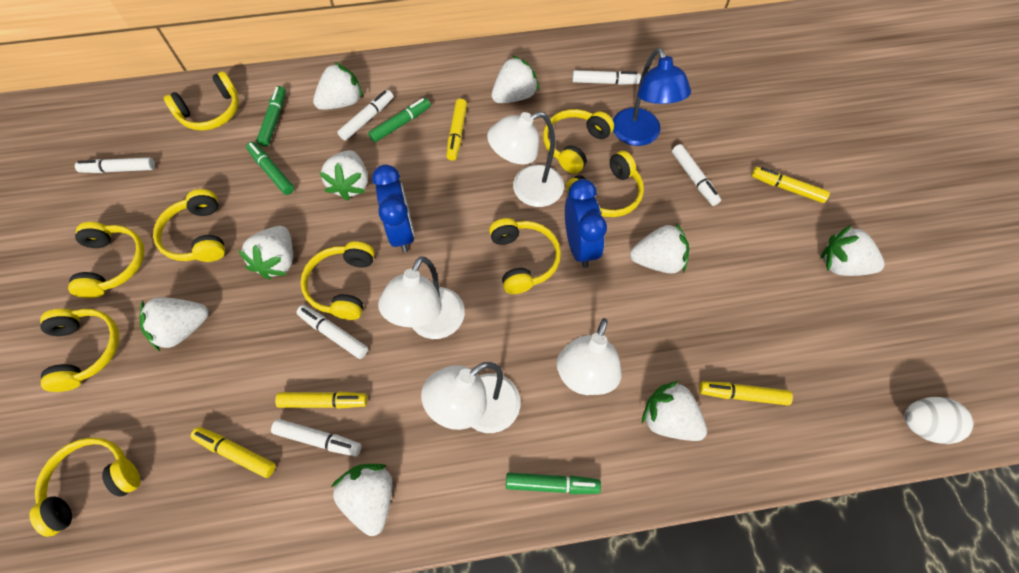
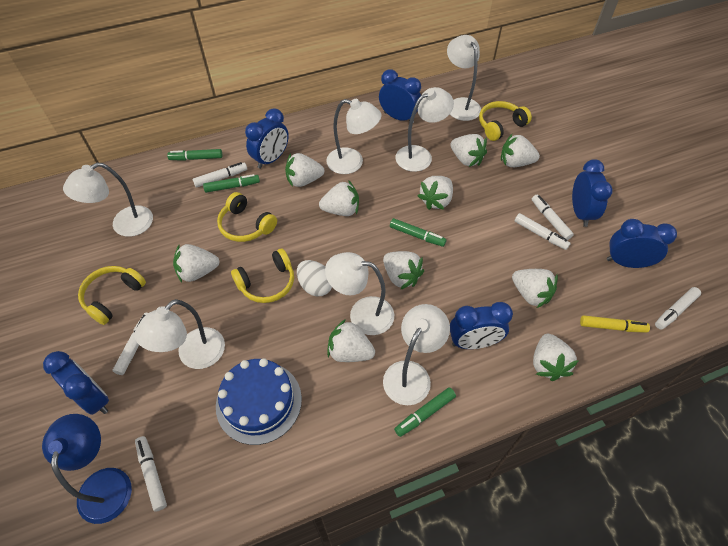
blue cake: none = 0 -> [216,358,302,445] = 1
blue clock: [372,164,415,253] [565,179,607,268] = 2 -> [43,351,109,415] [245,108,289,169] [379,69,421,122] [450,302,513,349] [572,159,613,227] [607,219,677,268] = 6
white lamp: [378,256,465,339] [421,362,520,433] [487,112,564,207] [557,318,622,395] = 4 -> [63,163,153,237] [135,299,225,369] [325,252,394,335] [326,99,382,174] [383,304,450,405] [395,87,454,172] [447,35,481,121] = 7
white strawberry: [140,297,209,351] [238,226,293,280] [313,62,363,110] [319,150,368,201] [331,464,392,536] [491,56,539,103] [630,223,689,274] [642,381,707,441] [821,225,884,276] = 9 -> [173,244,220,283] [285,153,324,187] [319,180,359,216] [327,319,375,362] [383,251,424,290] [418,176,453,210] [450,134,487,167] [501,134,540,167] [512,269,558,308] [533,334,579,381] = 10
yellow headphones: [29,437,141,537] [40,309,119,392] [68,222,145,298] [153,189,225,262] [164,71,239,131] [301,242,375,320] [489,218,561,294] [543,109,614,174] [566,151,644,217] = 9 -> [78,266,146,325] [217,192,277,242] [231,248,294,303] [479,101,532,141] = 4
yellow marker: [191,427,276,478] [275,391,368,409] [446,99,467,161] [699,381,793,405] [751,167,830,203] = 5 -> [580,315,650,333] = 1

